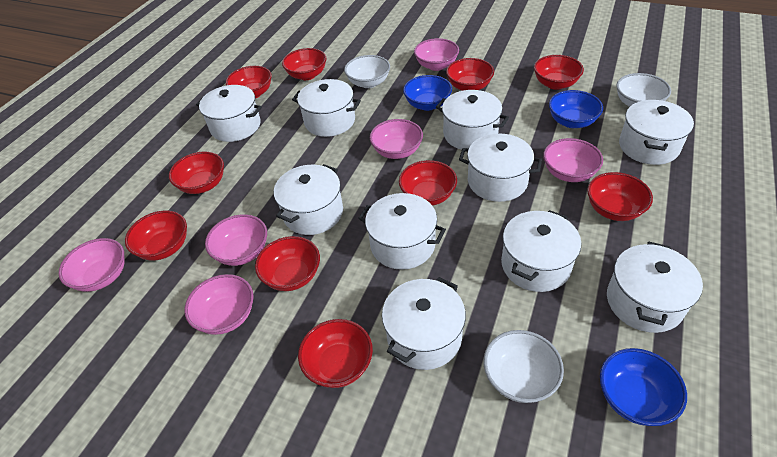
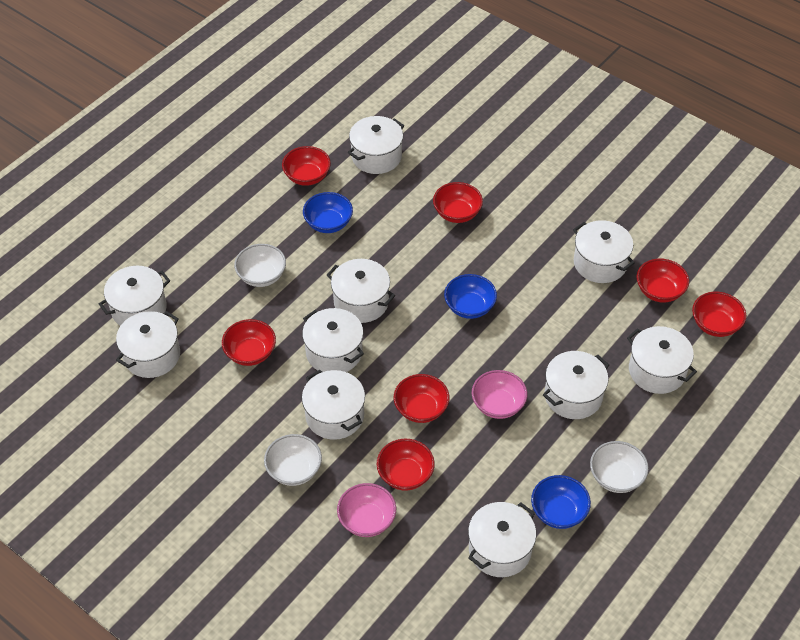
pink bowl: [59,238,125,292] [185,274,254,335] [205,214,267,266] [370,119,423,159] [414,38,459,71] [543,138,603,182] = 6 -> [337,483,396,537] [472,370,527,419] = 2
red bowl: [125,211,187,261] [169,152,224,194] [226,66,272,98] [255,236,320,291] [282,48,326,80] [298,319,373,388] [399,160,457,206] [446,58,494,91] [534,55,584,90] [587,172,653,221] = 10 -> [222,319,276,366] [282,146,331,186] [377,439,435,491] [394,374,449,423] [433,182,483,223] [636,259,689,303] [692,292,746,337] = 7

